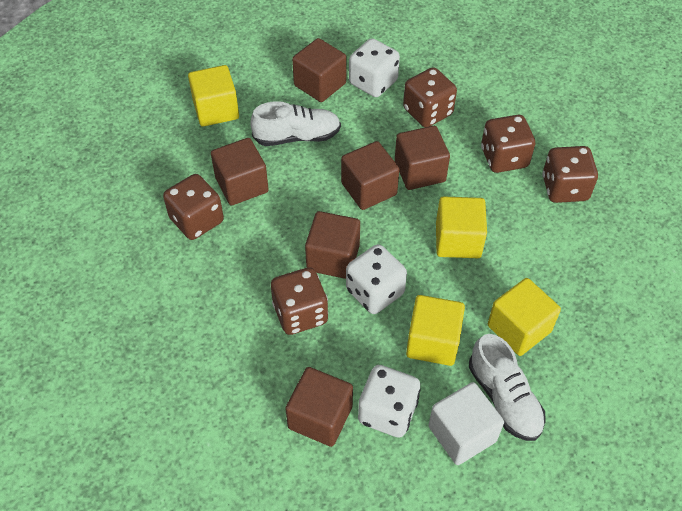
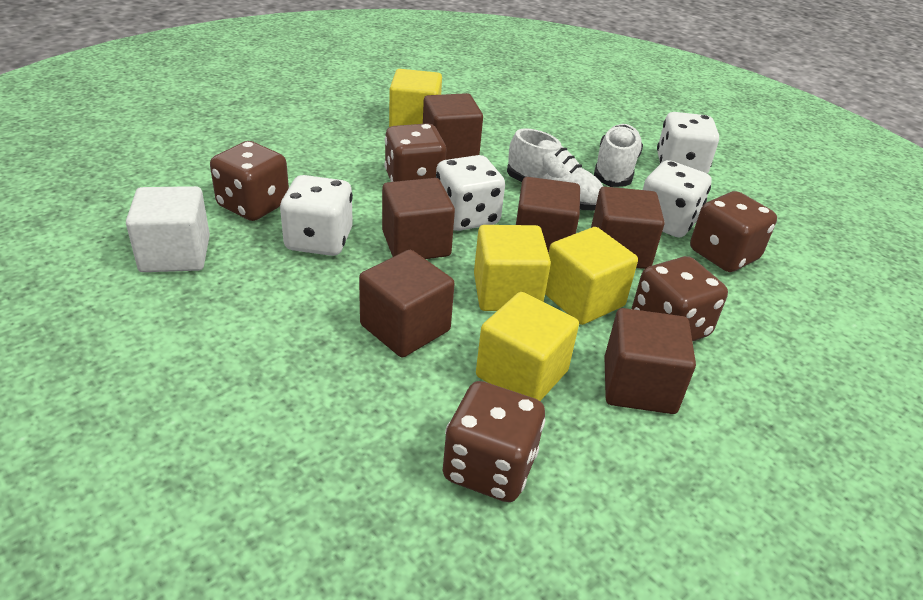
white dice: [346,244,407,314] [349,38,400,97] [358,365,421,438] = 3 -> [280,175,353,256] [436,155,505,231] [643,160,712,237] [657,112,719,174] = 4

